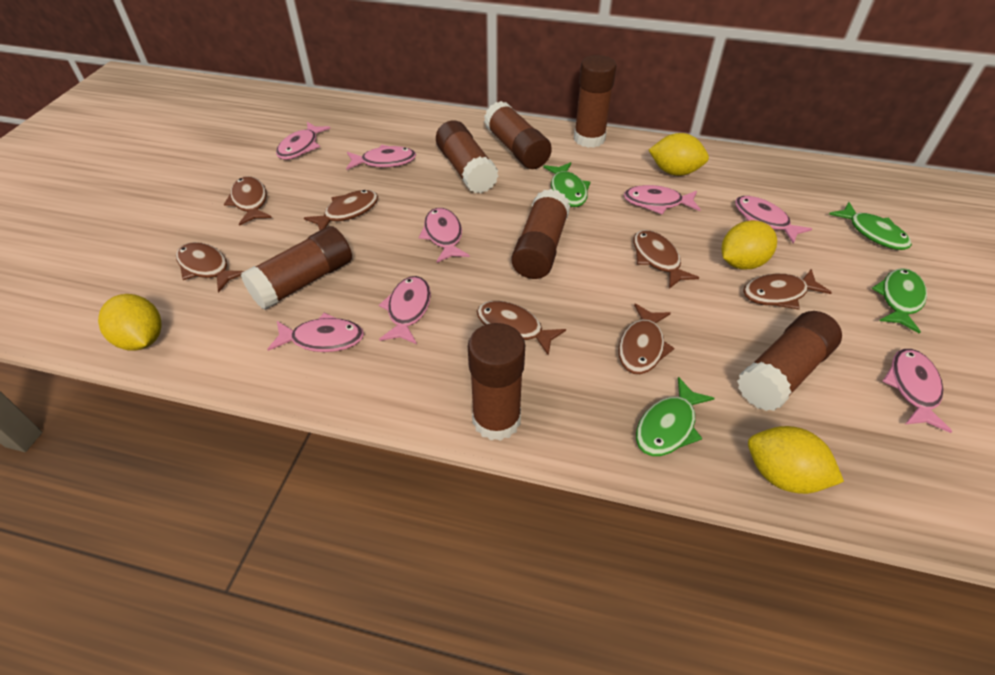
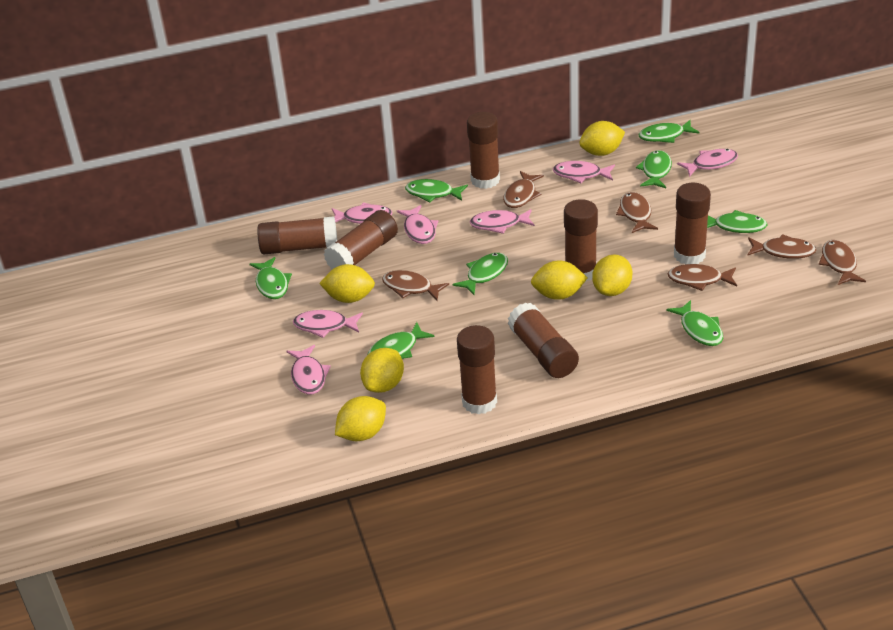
brown fish: [176,242,244,292] [224,176,272,226] [304,190,378,230] [477,301,566,356] [618,303,674,374] [633,230,699,289] [743,269,832,310] = 7 -> [382,270,449,300] [503,171,544,208] [616,192,658,233] [668,264,737,291] [747,234,817,259] [819,240,866,285] = 6
green fish: [543,162,590,207] [636,377,715,456] [829,202,912,250] [872,268,927,334] = 4 -> [249,257,292,299] [368,322,435,359] [405,179,468,202] [452,253,508,295] [636,150,672,188] [638,120,700,143] [666,300,723,346] [707,210,768,233] = 8
pink fish: [267,313,364,352] [276,122,331,160] [346,145,416,170] [379,276,431,344] [419,208,470,263] [624,185,701,215] [735,196,812,244] [883,349,952,433] = 8 -> [286,345,331,395] [293,310,363,338] [332,202,393,224] [397,205,438,244] [469,209,535,234] [553,161,615,183] [677,149,738,177] = 7
yellow lemon: [98,294,162,351] [649,133,709,176] [722,220,777,270] [748,426,844,494] = 4 -> [319,264,375,303] [335,396,386,441] [360,348,404,393] [531,261,587,300] [579,121,625,156] [592,254,632,296] = 6

